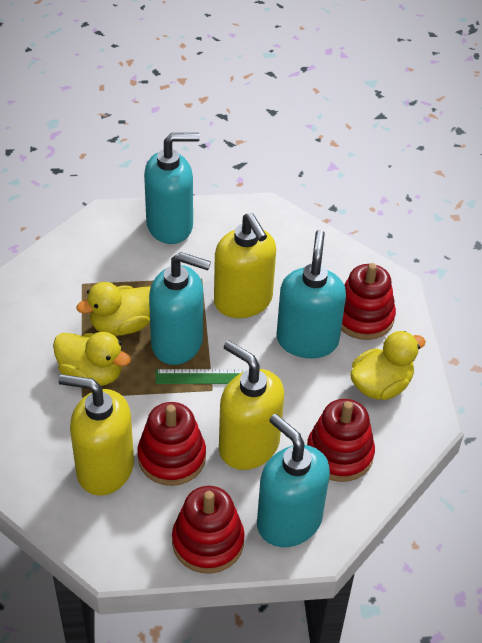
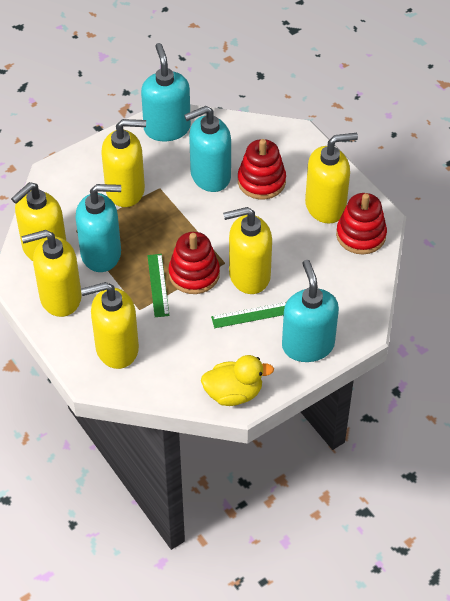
green ruler: [155,369,249,384] = 1 -> [147,254,169,317] [211,302,286,328] = 2
red stacking toy: [137,402,206,486] [172,486,245,574] [307,399,375,482] [341,263,396,340] = 4 -> [168,232,220,294] [238,139,286,199] [336,193,387,254] = 3
yellow duck: [53,332,131,386] [76,282,151,336] [350,331,426,400] = 3 -> [201,355,274,406] = 1
yellow soap dispenser: [59,374,134,496] [214,213,276,318] [219,340,284,470] = 3 -> [11,182,66,261] [22,230,82,317] [81,282,139,369] [101,119,146,207] [223,207,272,294] [305,133,358,224] = 6

